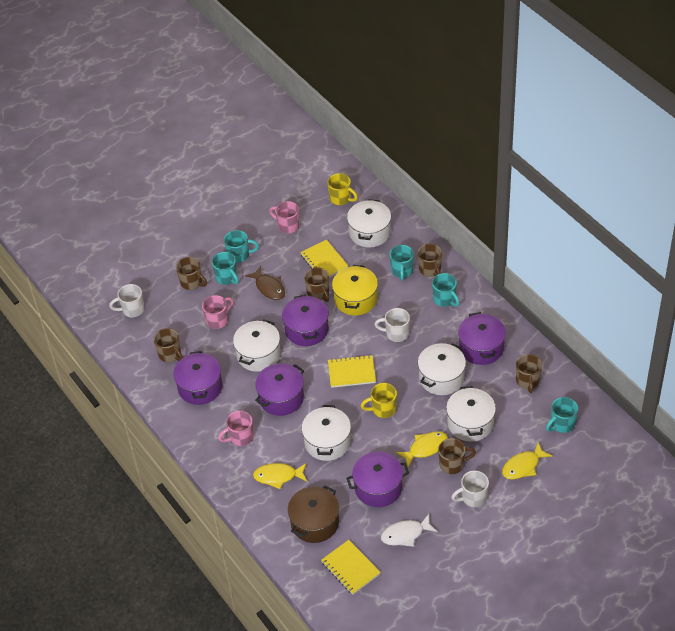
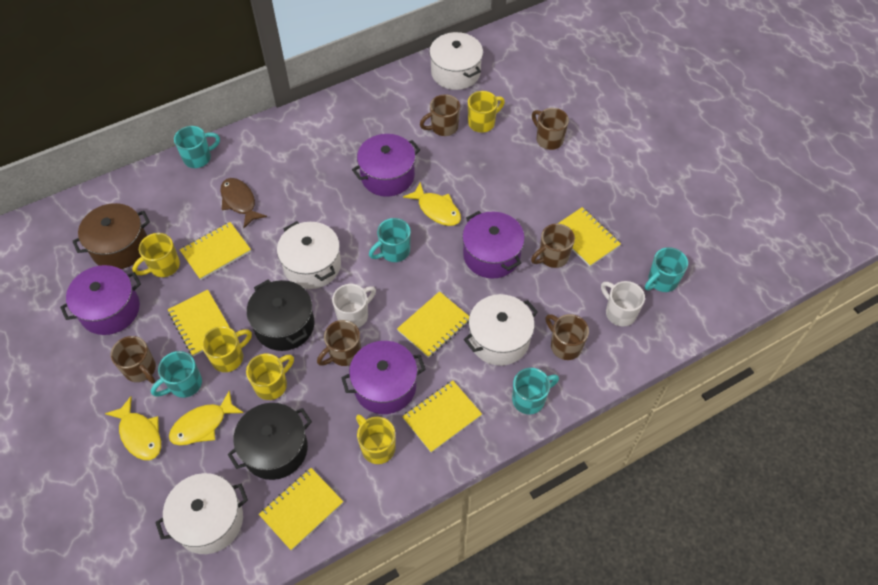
black pot: none = 0 -> [228,403,312,480] [247,280,315,351] = 2
pink mug: [202,295,233,329] [218,411,254,446] [269,201,299,233] = 3 -> none = 0
purple pot: [173,351,222,405] [255,363,304,416] [282,295,329,346] [346,452,409,507] [458,312,506,365] = 5 -> [60,265,141,335] [341,341,426,414] [352,134,420,197] [462,211,525,279] = 4
white fish: [381,514,438,547] = 1 -> none = 0
white mug: [109,284,144,317] [374,308,410,342] [451,470,489,507] = 3 -> [332,284,376,328] [601,281,645,326] = 2
white pot: [233,320,281,372] [302,405,351,461] [347,199,391,248] [418,343,466,395] [446,386,496,442] = 5 -> [155,473,248,554] [277,221,341,289] [429,32,483,90] [464,294,538,366] = 4
yellow mug: [327,173,358,205] [361,383,397,418] = 2 -> [132,233,180,277] [202,326,252,372] [246,354,294,400] [356,415,395,464] [468,91,505,132] = 5
yellow notebook: [300,240,348,277] [321,540,381,595] [328,355,376,388] = 3 -> [168,290,230,356] [180,222,251,280] [259,468,343,551] [397,291,469,358] [402,381,482,453] [557,207,621,267] = 6
yellow pot: [332,265,378,316] = 1 -> none = 0

